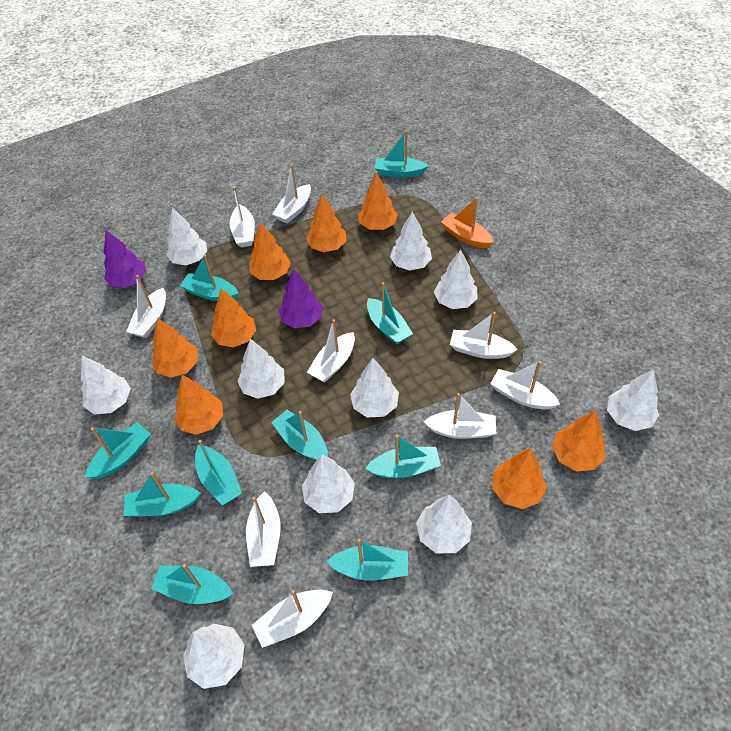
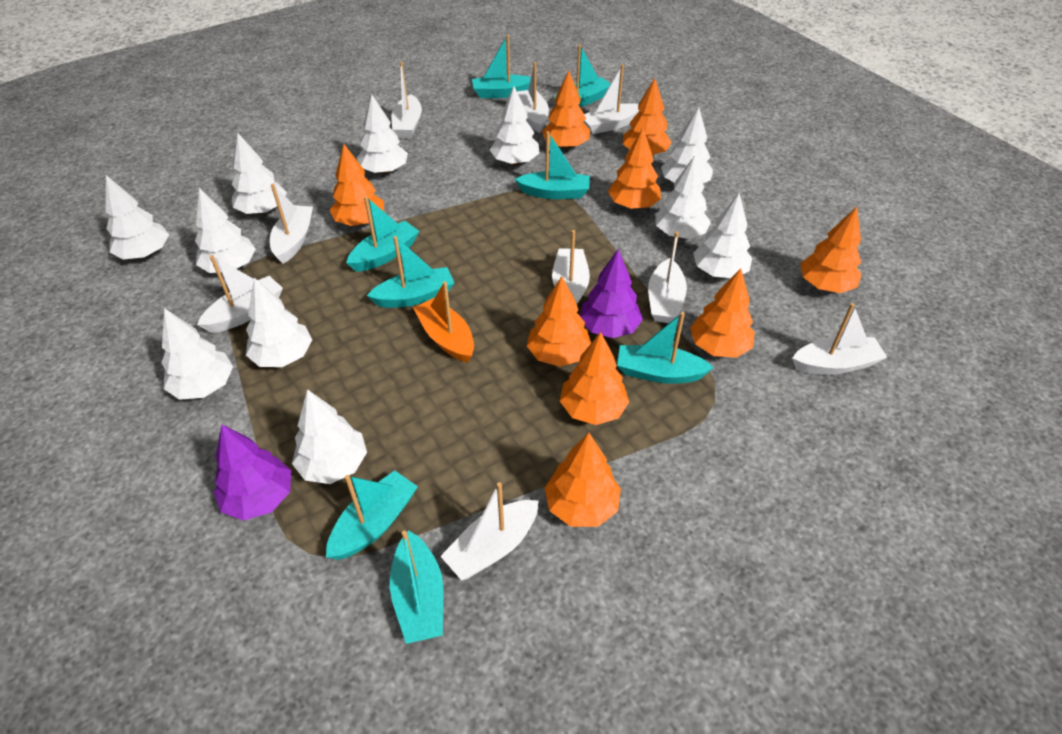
orange tree: [152,318,198,378] [174,375,223,435] [211,288,256,348] [249,222,291,280] [306,194,347,252] [358,172,398,230] [492,448,547,509] [552,411,605,471] = 8 -> [329,144,384,226] [527,276,591,367] [542,71,590,149] [545,433,621,527] [560,332,629,425] [608,128,661,209] [623,78,672,155] [690,268,755,358] [800,207,862,293] = 9
turquoise boat: [85,422,150,479] [124,472,201,517] [151,564,233,604] [180,255,239,301] [195,440,242,505] [271,410,328,461] [326,538,408,581] [365,435,441,478] [367,282,413,345] [375,131,429,178] = 10 -> [326,470,418,560] [346,196,419,272] [367,236,454,308] [390,530,444,644] [472,35,531,98] [515,131,590,199] [554,44,611,107] [617,312,714,384] = 8
white tree: [81,356,131,415] [166,208,207,265] [183,624,245,689] [237,338,285,399] [302,454,355,513] [350,358,399,417] [390,212,432,271] [416,495,472,553] [434,250,478,309] [607,369,659,431] = 10 -> [106,175,169,259] [161,308,233,400] [195,188,256,273] [232,133,287,214] [246,278,312,367] [292,389,367,484] [357,94,408,174] [490,86,540,166] [655,155,711,239] [661,107,713,183] [693,193,752,278] = 11

